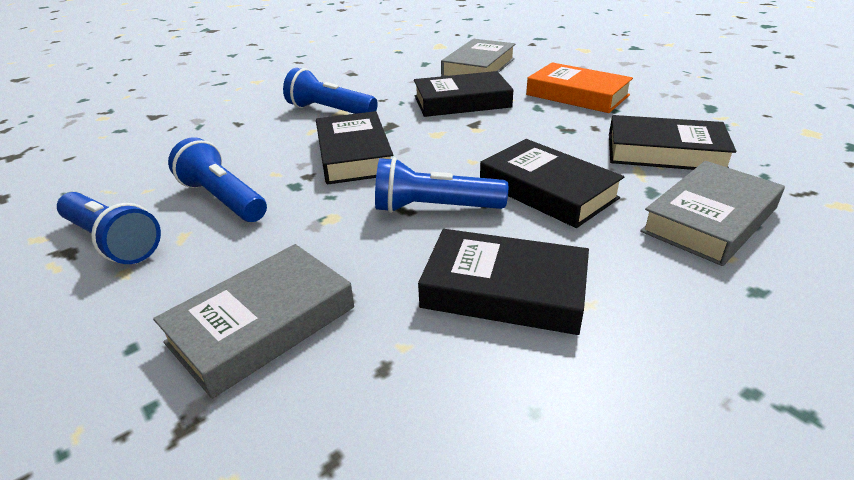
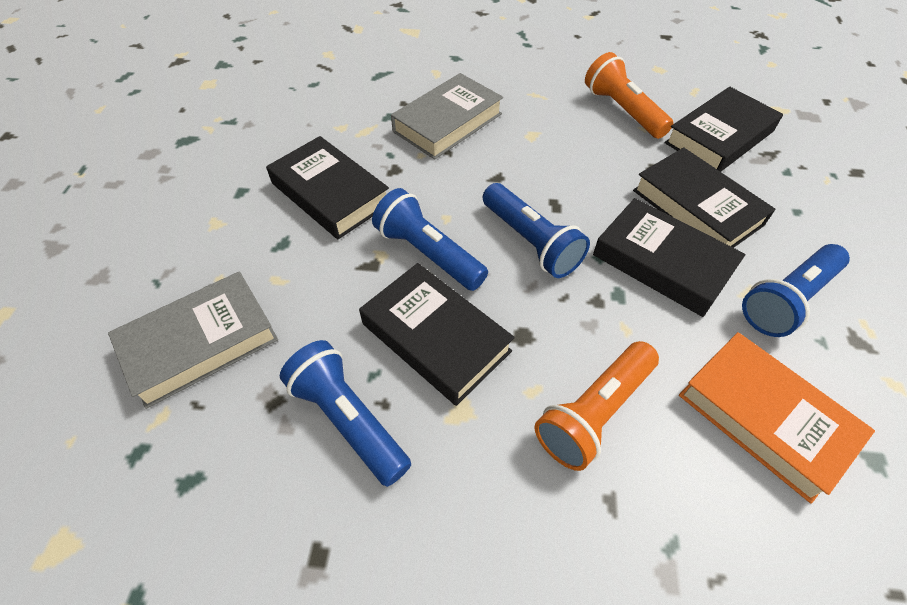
grey book: [153,244,354,399] [441,39,515,76] [640,161,785,266] = 3 -> [108,272,278,409] [391,73,503,159] = 2
orange flashlight: none = 0 -> [534,341,659,471] [585,52,674,139] = 2

